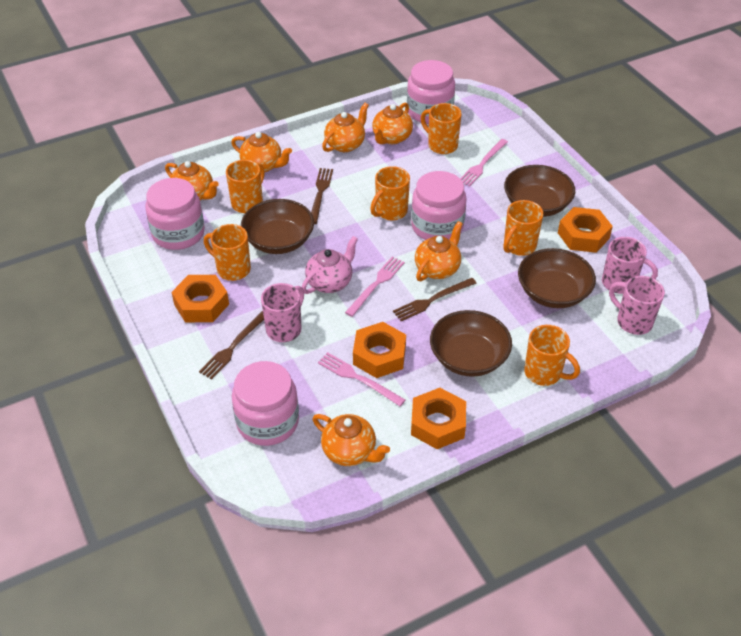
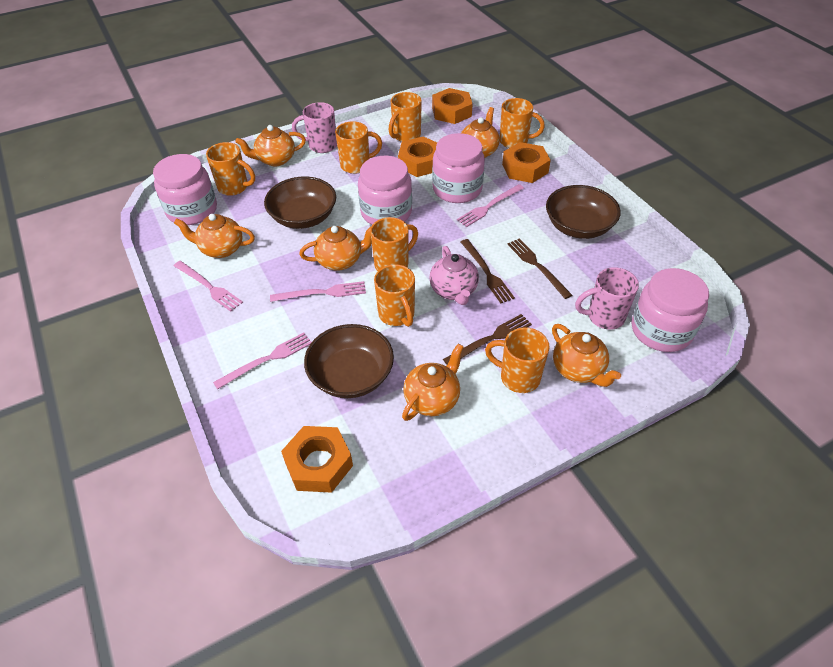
brown bowl: [241,199,314,254] [430,310,512,377] [504,165,575,217] [518,248,596,308] = 4 -> [264,177,336,229] [304,324,394,398] [546,185,621,239] = 3
orange mug: [204,224,251,281] [226,160,265,213] [370,166,410,220] [421,103,462,154] [503,200,543,256] [524,325,580,386] = 6 -> [206,142,255,196] [335,121,382,174] [370,217,418,271] [374,264,415,327] [389,92,422,142] [485,327,549,393] [500,98,545,148] = 7
pink fork: [318,352,405,406] [345,257,405,317] [460,139,508,186] = 3 -> [174,261,243,312] [213,332,312,389] [270,281,366,302] [457,184,524,227] = 4
pink mug: [261,283,304,342] [602,237,658,294] [609,276,665,335] = 3 -> [292,102,337,153] [575,267,639,330] = 2

